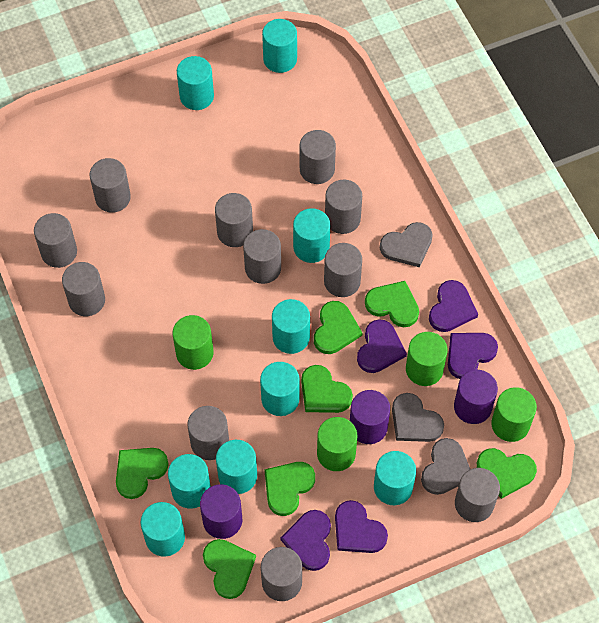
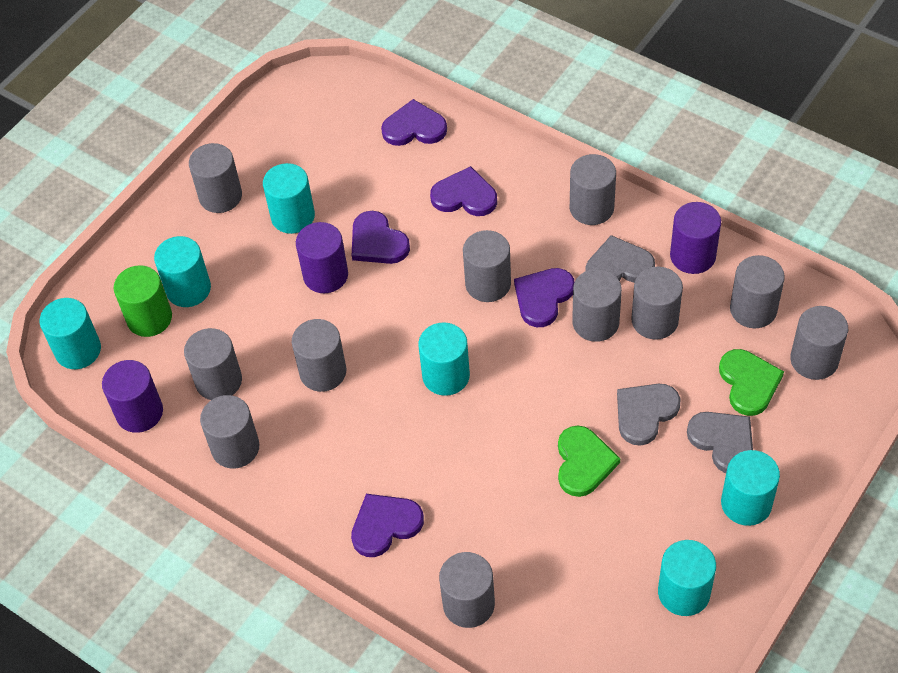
green cylinder: [173,315,214,370] [317,417,357,471] [406,332,448,386] [491,387,537,442] = 4 -> [114,265,172,337] = 1
green heart: [116,448,169,499] [203,539,256,599] [264,462,315,516] [301,365,353,413] [314,301,362,354] [365,281,419,327] [477,448,537,499] = 7 -> [558,425,621,497] [719,349,784,416] = 2
turquoise cylinder: [140,502,185,557] [168,454,211,509] [177,56,214,110] [216,440,257,494] [260,362,300,416] [262,19,297,73] [272,299,310,354] [293,208,330,263] [374,451,416,505] = 9 -> [40,298,101,369] [154,236,211,307] [263,163,315,234] [418,322,470,396] [658,540,716,616] [721,450,780,526] = 6

